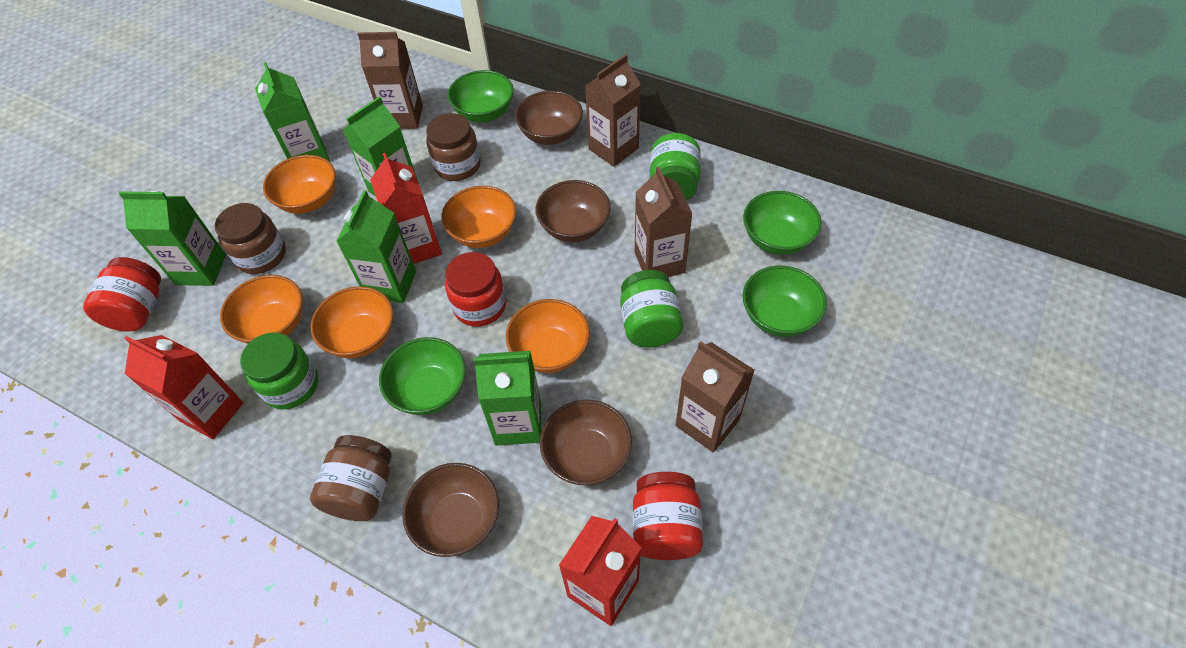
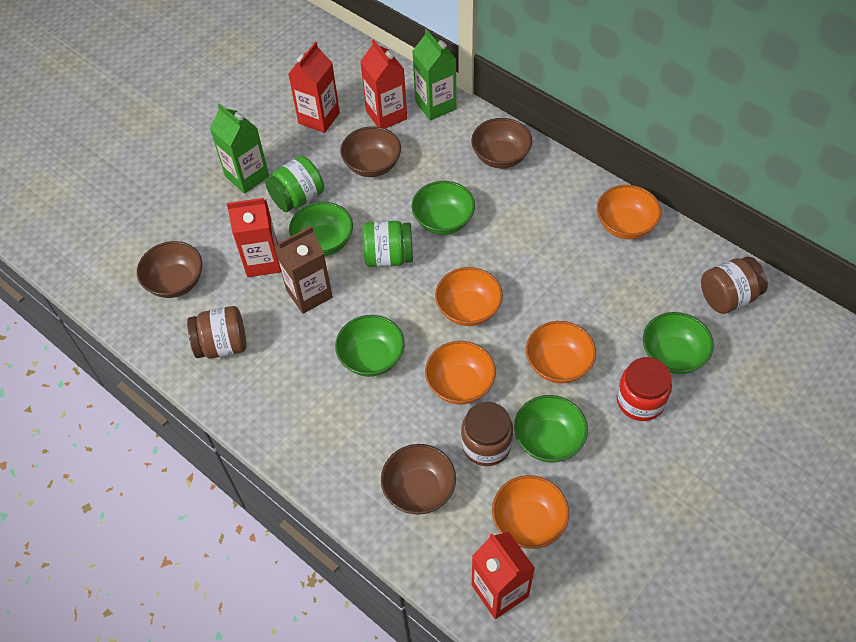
brown carton: [358,32,423,129] [585,54,641,167] [635,166,692,277] [676,341,755,452] = 4 -> [274,226,333,314] = 1
green bowl: [379,337,466,415] [448,70,514,122] [743,191,822,255] [743,266,827,337] = 4 -> [289,202,353,256] [335,315,404,377] [412,181,475,235] [514,395,588,463] [643,312,714,374] = 5
green carton: [118,191,226,286] [255,62,330,162] [336,190,416,303] [343,96,419,197] [473,351,541,446] = 5 -> [210,104,269,194] [412,29,456,121] = 2
green jar: [240,332,318,409] [620,270,684,347] [650,133,701,200] = 3 -> [265,156,324,212] [363,221,413,267] = 2
red carton: [124,335,243,439] [370,153,442,264] [558,516,642,626] = 3 -> [227,198,281,277] [288,42,340,133] [360,39,407,129] [472,532,535,619] = 4
red jar: [83,257,161,332] [445,252,506,327] [633,472,703,560] = 3 -> [617,357,672,421] = 1

